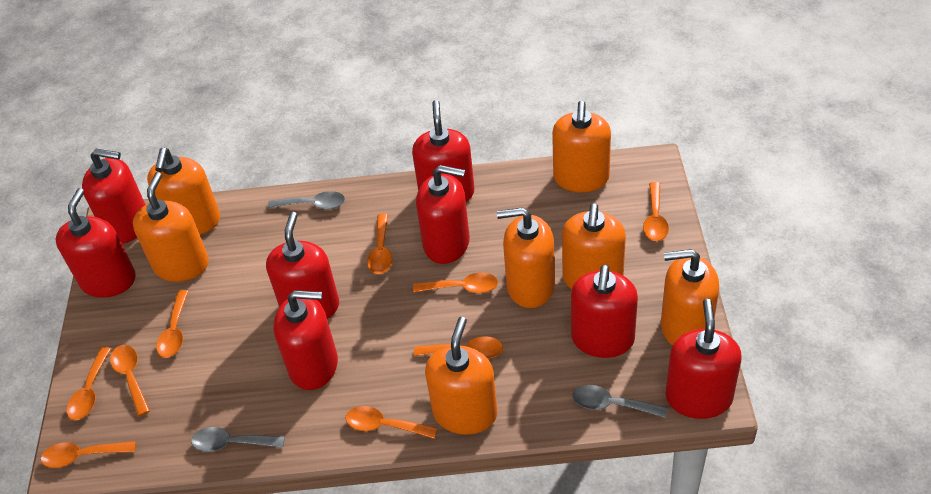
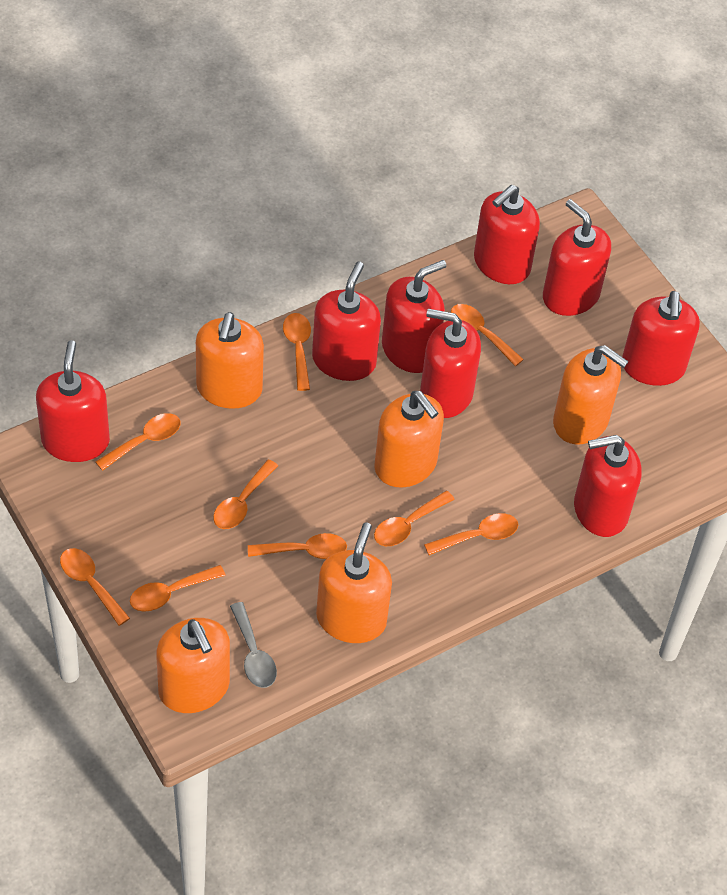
grey spoon: [191,427,285,452] [268,191,345,209] [573,385,667,418] = 3 -> [230,602,277,688] = 1
orange soap dispenser: [133,172,209,282] [147,148,220,235] [425,317,498,435] [497,207,555,308] [552,101,611,193] [562,203,626,289] [661,249,719,346] = 7 -> [156,618,230,713] [196,312,264,409] [316,522,392,643] [375,391,444,487] [553,345,629,444] = 5

